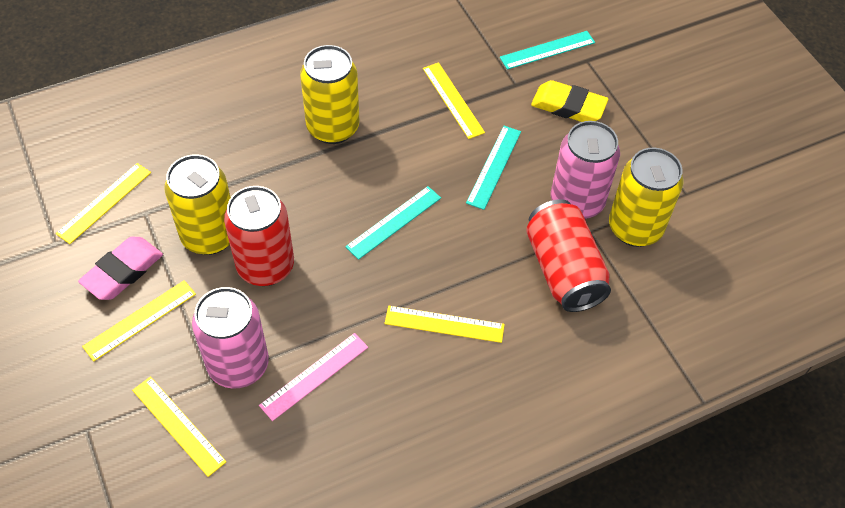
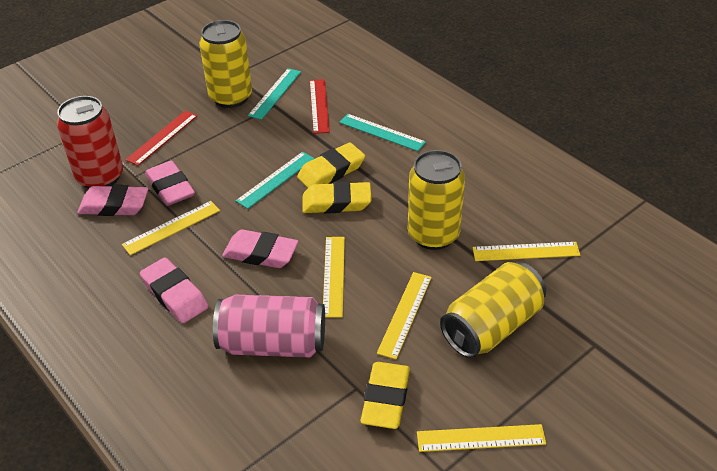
pink can: [192,287,269,389] [551,121,620,219] = 2 -> [213,295,325,358] = 1
pink eraser: [78,236,163,300] = 1 -> [77,185,148,216] [140,258,208,323] [145,161,195,206] [222,229,298,268] = 4
pink ruler: [259,333,368,421] = 1 -> none = 0
red can: [224,186,294,286] [526,199,611,312] = 2 -> [57,96,123,189] = 1
red ruler: none = 0 -> [125,110,198,166] [310,79,330,134] = 2
yellow eraser: [531,80,608,122] = 1 -> [297,142,365,188] [302,181,372,214] [360,362,410,429] = 3

